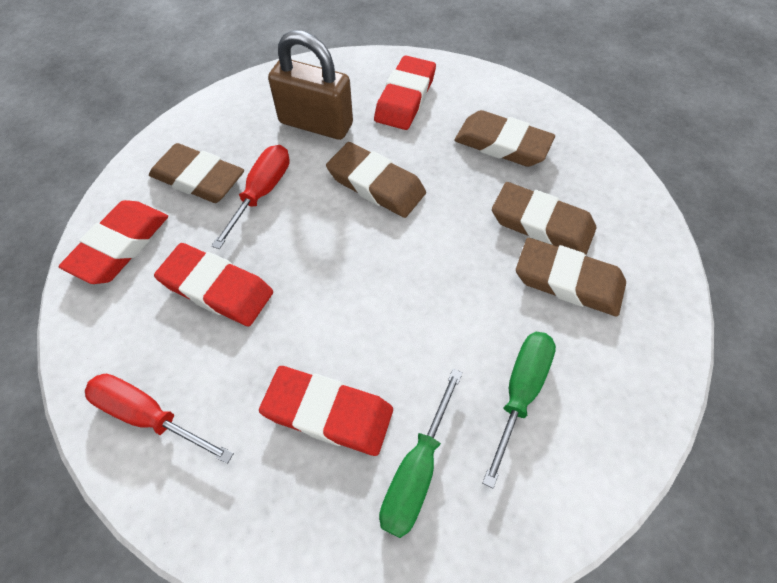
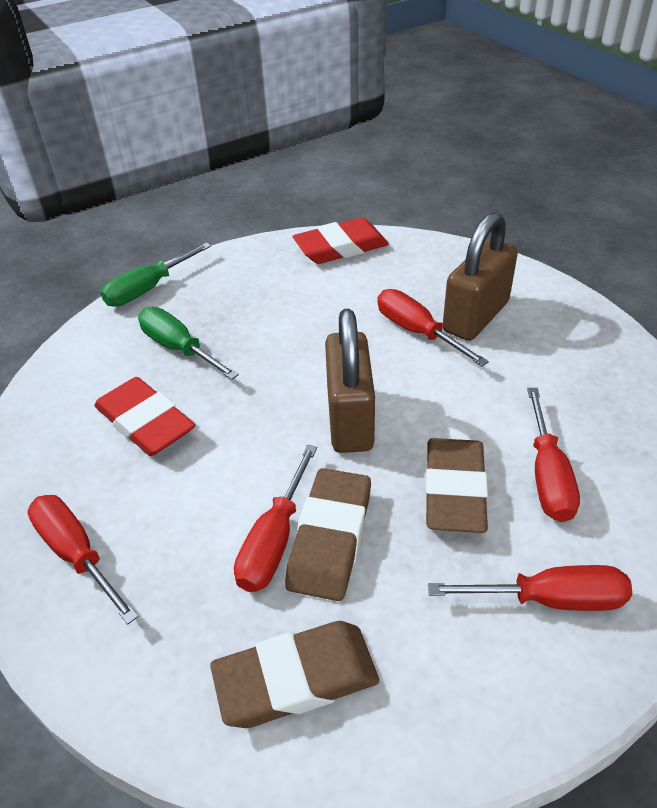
brown eraser: [149,143,244,203] [326,142,426,218] [454,110,555,167] [492,182,596,255] [516,238,626,316] = 5 -> [210,621,379,728] [285,468,371,601] [425,438,488,533] = 3
brown padlock: [268,30,353,140] = 1 -> [325,309,375,453] [443,212,518,341] = 2
red eraser: [58,200,168,284] [154,243,273,326] [259,366,393,456] [374,55,436,130] = 4 -> [94,377,195,456] [292,218,389,264] = 2
red screwdriver: [85,374,234,464] [211,145,290,249] = 2 -> [27,495,139,624] [234,444,317,592] [378,289,489,367] [428,565,632,611] [527,388,580,522] = 5

